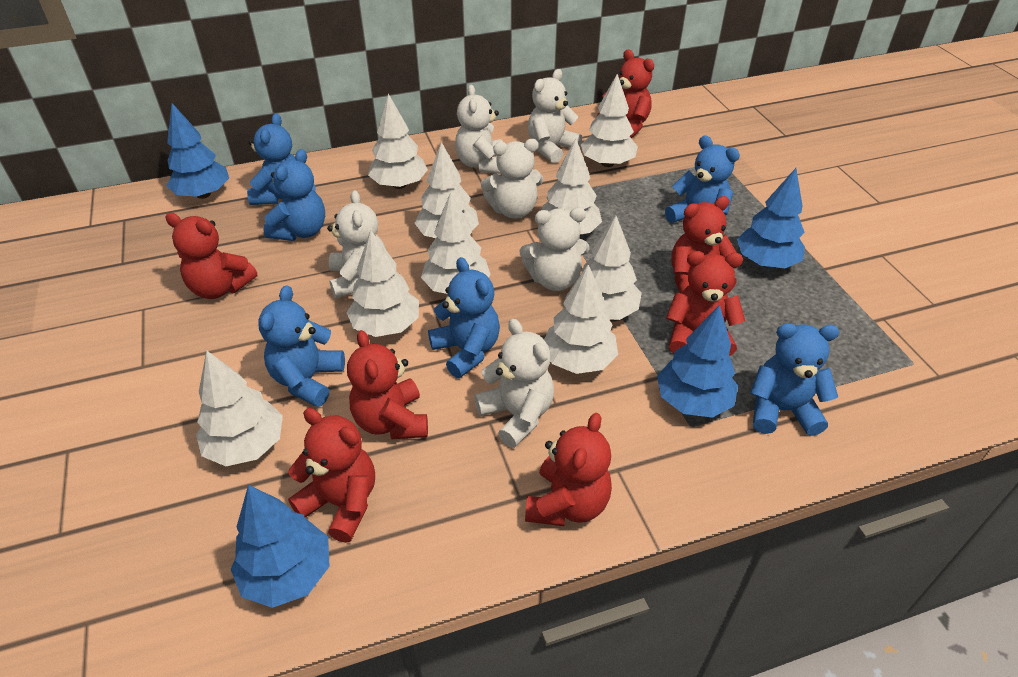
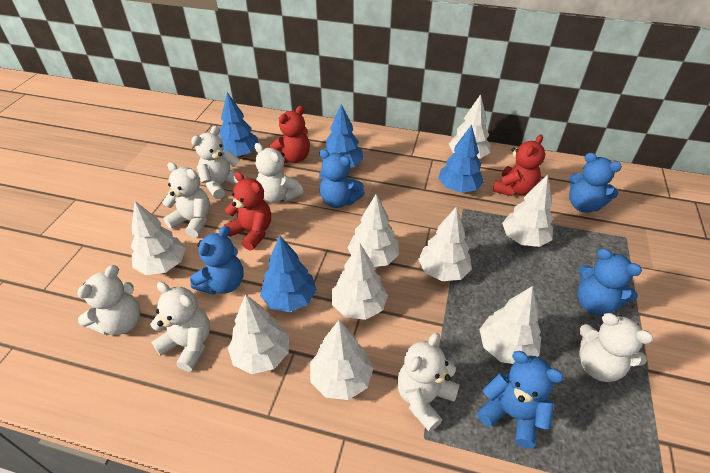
blue teddy bear: [247,113,295,205] [258,285,345,407] [263,149,325,241] [428,257,500,378] [665,135,740,223] [750,323,840,436] = 6 -> [190,226,243,295] [319,149,365,208] [477,351,564,448] [569,153,622,213] [577,248,642,315] = 5
red teddy bear: [165,213,257,299] [288,408,375,543] [347,330,428,439] [525,413,612,526] [597,49,654,138] [666,251,745,356] [672,196,737,293] = 7 -> [224,172,271,251] [270,106,310,163] [493,135,545,196] = 3
white teddy bear: [327,190,386,298] [455,85,503,174] [474,319,554,448] [481,139,543,219] [519,208,589,291] [528,69,582,163] = 6 -> [77,265,141,335] [150,282,210,372] [162,162,210,238] [191,126,246,199] [255,143,304,203] [397,333,460,432] [579,313,654,382] = 7

